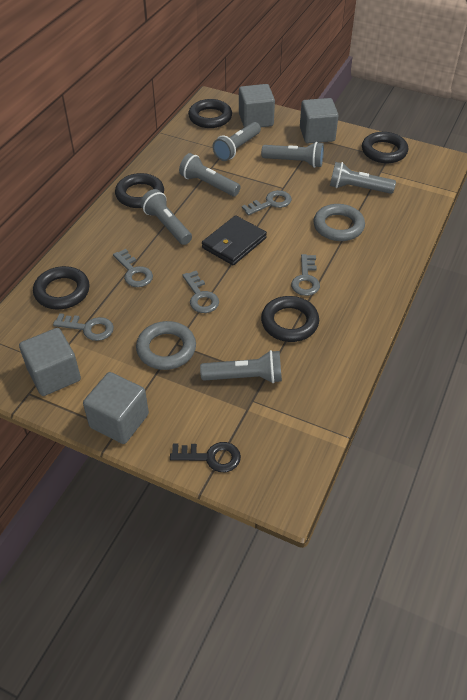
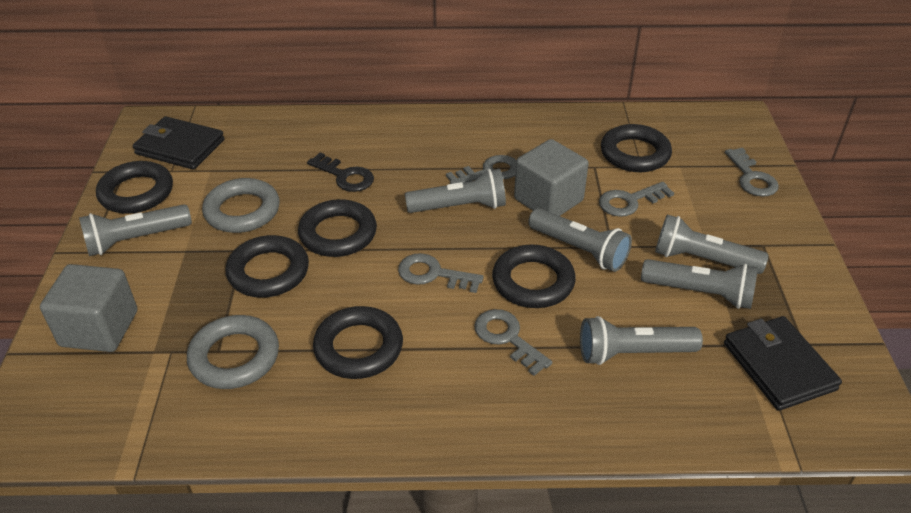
black ring: [33,266,90,310] [115,173,164,208] [188,99,232,128] [261,296,319,342] [362,132,408,163] = 5 -> [96,161,173,214] [226,235,309,298] [298,199,377,257] [313,306,403,379] [492,245,576,308] [601,124,672,172] = 6
black wallet: [202,215,267,265] = 1 -> [133,116,225,170] [724,316,842,411] = 2
grey cube: [19,328,81,396] [83,372,149,444] [239,84,275,127] [300,98,339,143] = 4 -> [40,264,137,352] [514,139,589,216] = 2

